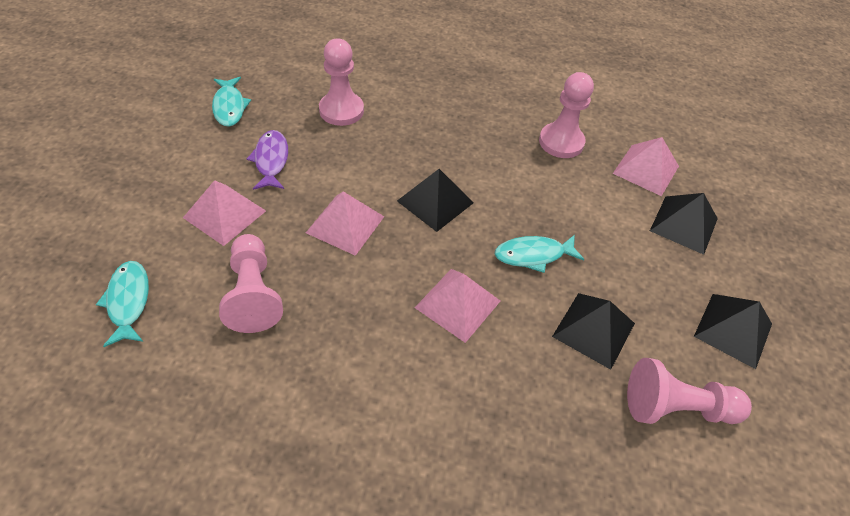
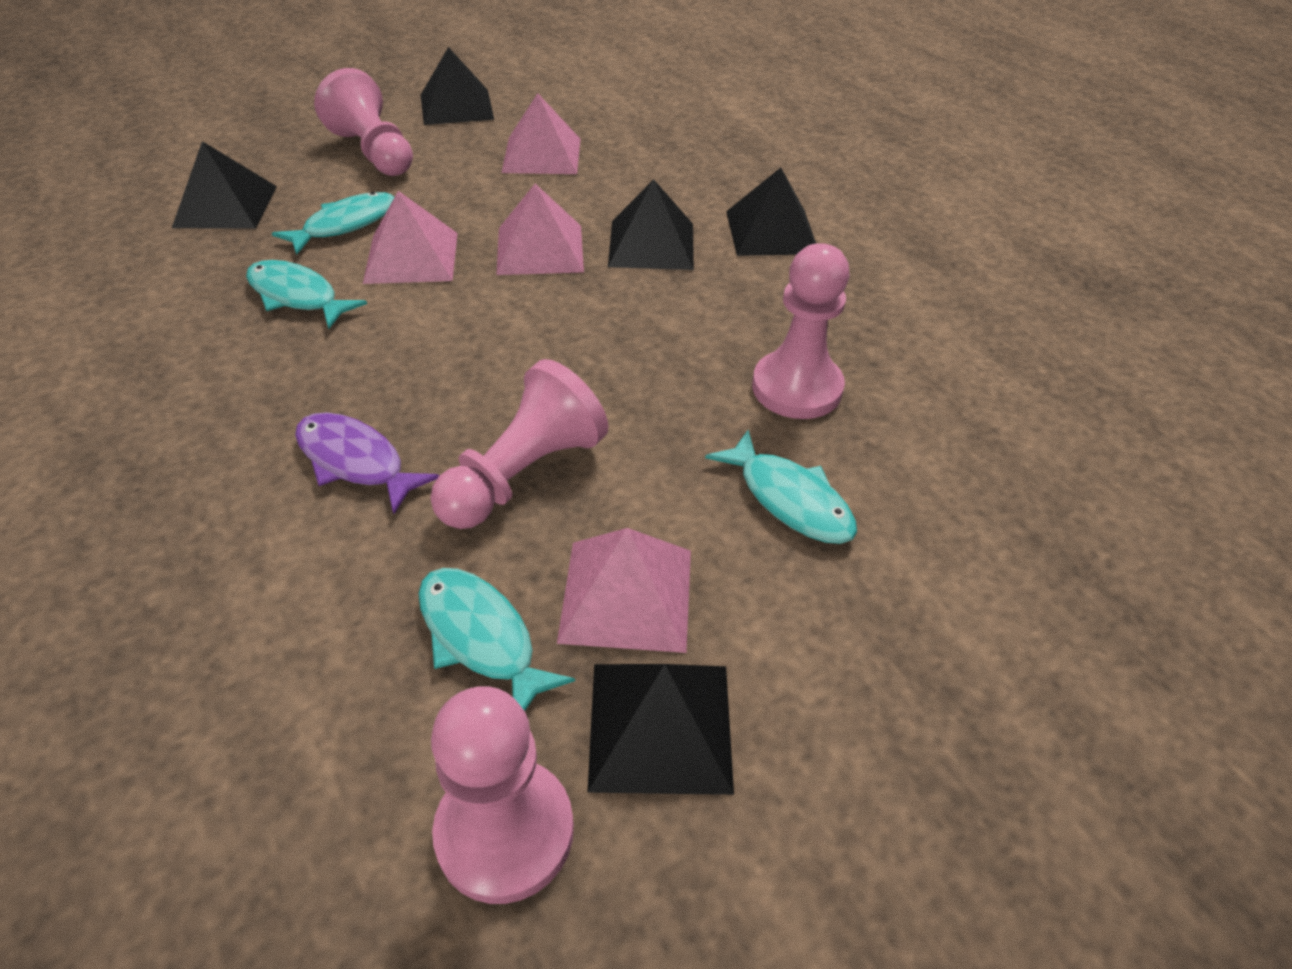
black pyramid: [397,169,474,232] [552,293,635,370] [650,193,718,255] [694,294,772,369] = 4 -> [172,141,277,229] [421,47,494,125] [587,664,734,795] [608,179,694,270] [726,168,816,256] = 5
turquoise fish: [96,261,149,347] [212,77,251,127] [495,235,584,273] = 3 -> [246,260,367,329] [272,192,394,255] [418,568,575,711] [705,430,857,544] = 4

